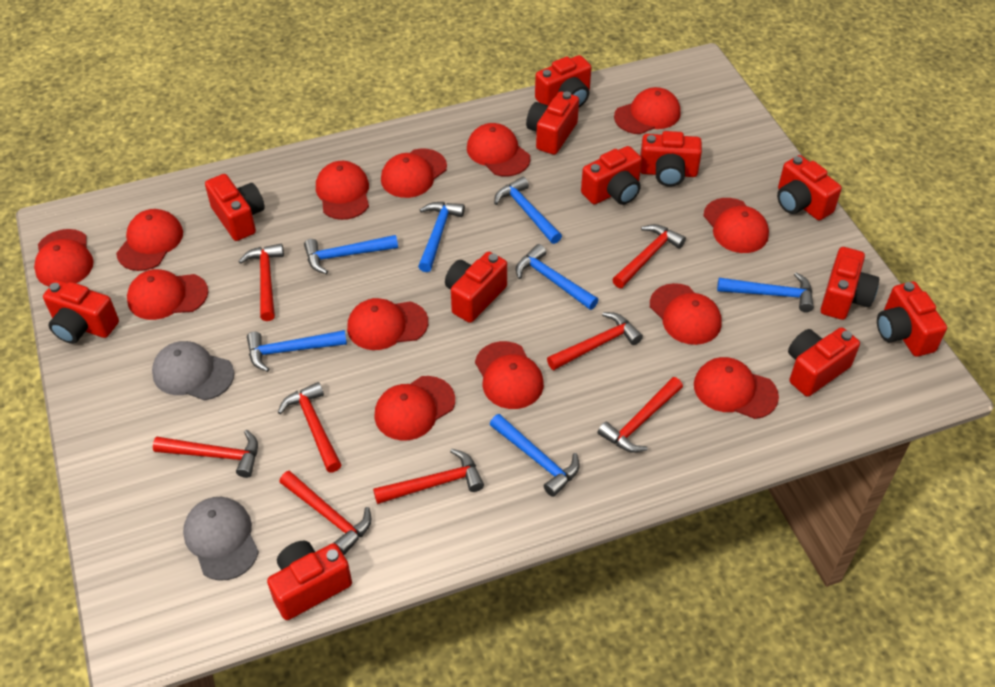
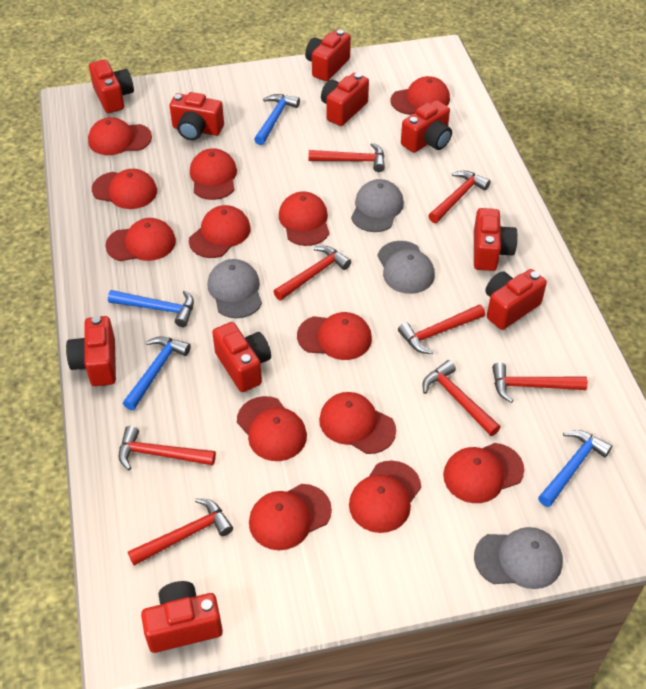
blue hammer: [247,330,347,372] [304,235,398,274] [418,202,465,272] [490,414,580,497] [494,177,562,244] [516,244,598,310] [717,272,814,312] = 7 -> [108,290,194,327] [123,336,191,410] [254,94,300,145] [538,430,612,507] = 4
grey cap: [152,341,234,400] [183,497,259,581] = 2 -> [208,259,262,318] [351,179,404,232] [377,241,435,294] [474,527,563,589] = 4
red camera: [43,280,119,344] [205,174,265,241] [267,540,352,620] [445,252,507,323] [526,91,579,155] [535,55,592,107] [581,146,642,205] [640,131,702,187] [777,155,842,221] [788,327,860,397] [821,247,879,320] [877,281,947,357] = 12 -> [66,316,116,386] [89,59,134,113] [141,581,223,653] [170,92,224,140] [212,322,271,392] [305,30,351,81] [321,73,369,126] [401,100,452,153] [474,208,518,271] [485,269,547,330] = 10

